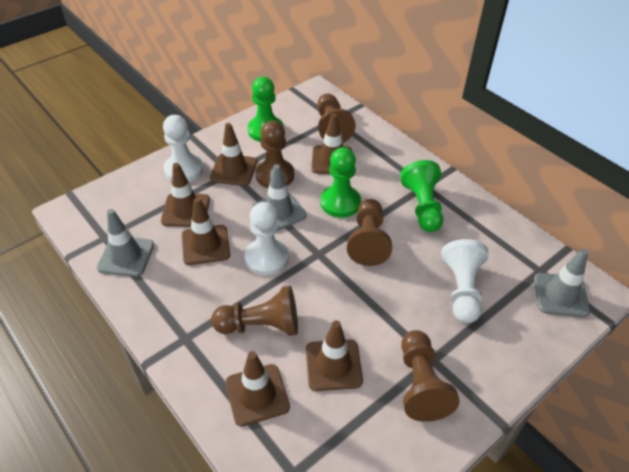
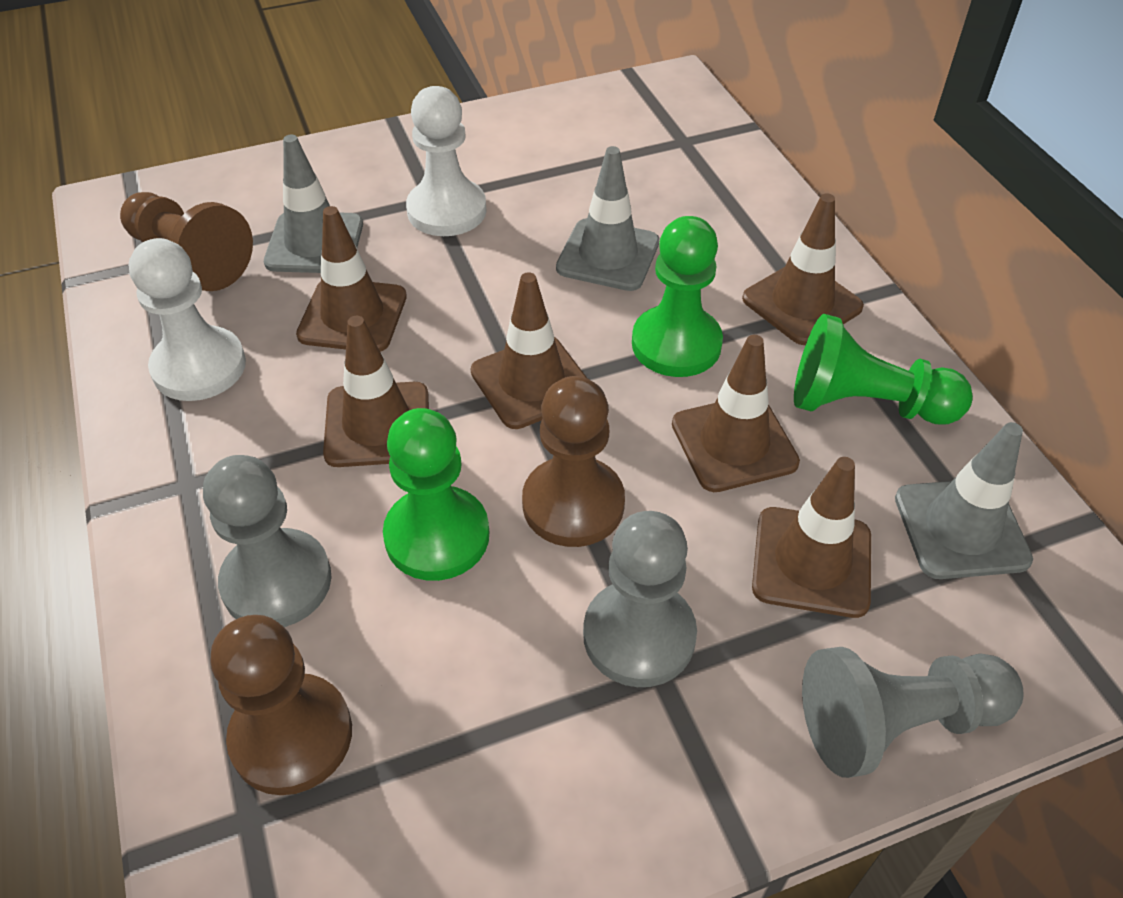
brown pawn: [211,286,298,336] [255,121,294,188] [317,93,356,143] [347,199,392,266] [401,330,460,422] = 5 -> [120,192,253,291] [211,615,352,795] [522,376,625,547] = 3
grey pawn: none = 0 -> [203,455,332,627] [583,511,697,687] [802,647,1024,778] = 3
white pawn: [163,115,203,182] [245,202,289,276] [441,239,488,323] = 3 -> [129,238,246,401] [406,86,487,236] = 2

